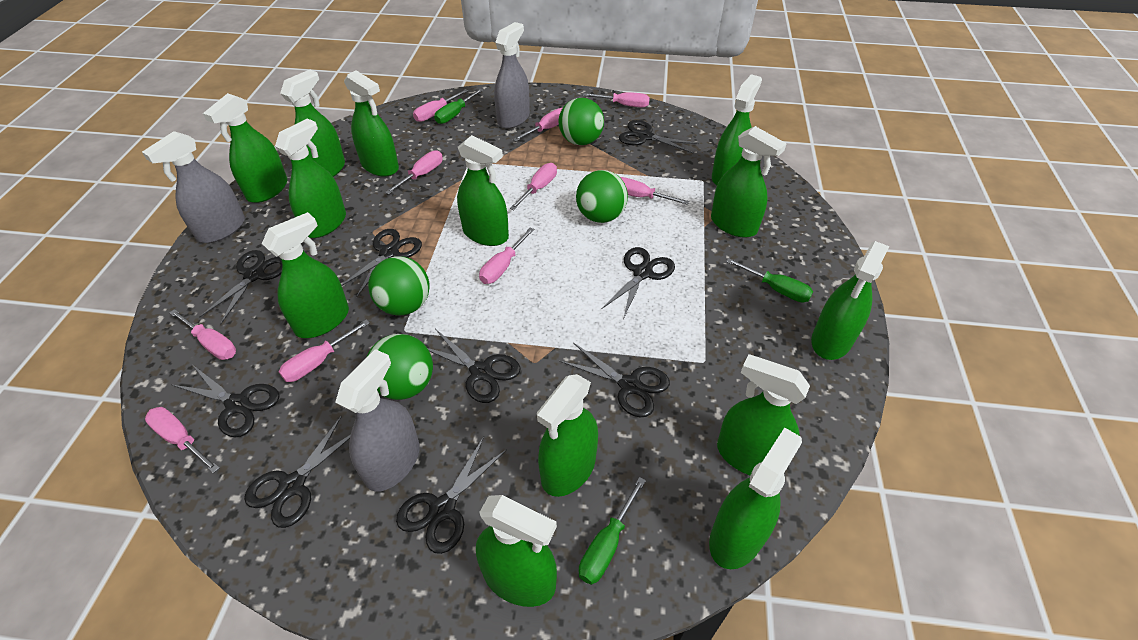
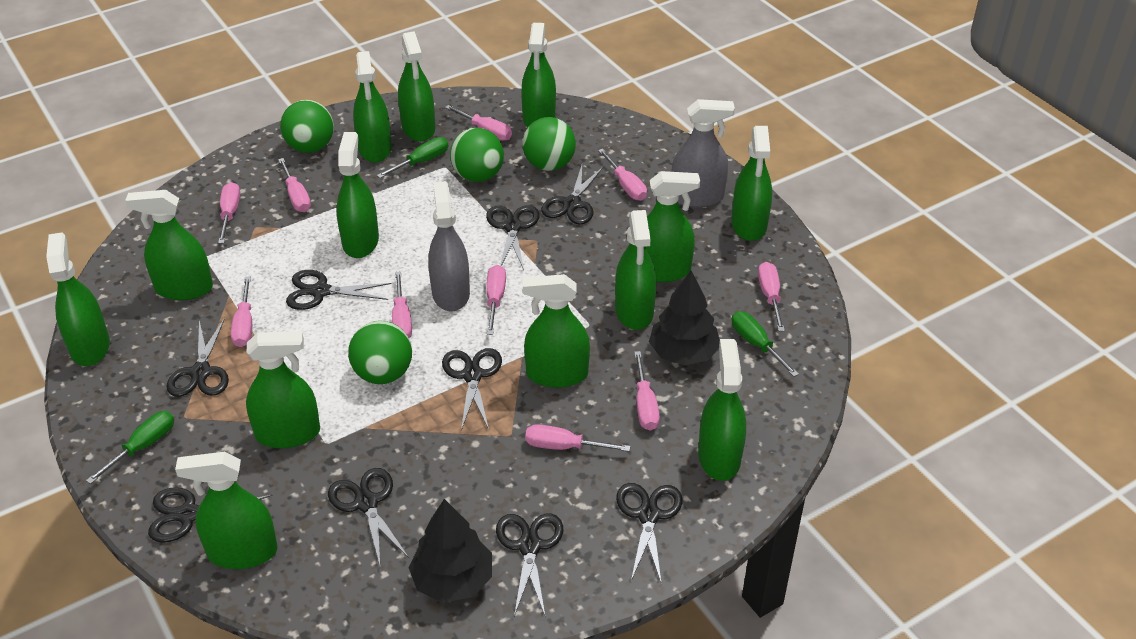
black tree: none = 0 -> [408,499,492,603] [649,271,720,365] = 2
grey spray bottle: [142,131,245,243] [335,349,420,492] [494,22,530,129] = 3 -> [428,181,470,311] [671,99,735,207] = 2

